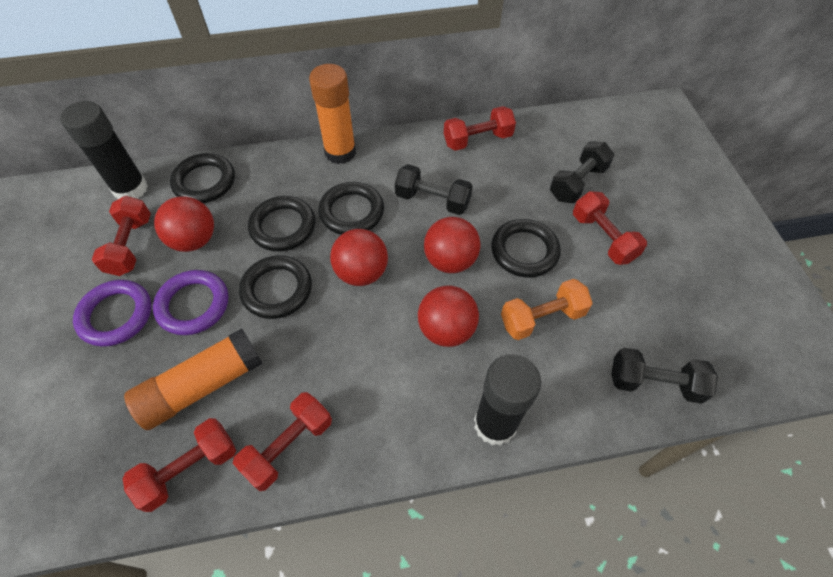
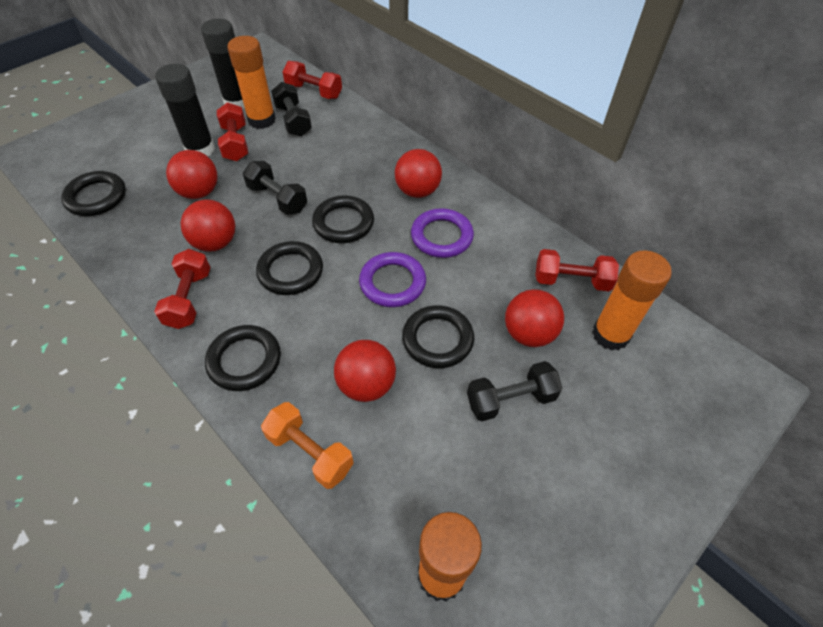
orange glue stick: [124,328,263,430] [309,64,356,164] = 2 -> [227,36,276,129] [418,512,482,602] [592,250,672,351] = 3
red ball: [154,196,214,252] [330,229,388,286] [418,285,479,347] [424,217,480,273] = 4 -> [166,150,217,199] [180,199,235,252] [334,340,396,402] [395,149,442,198] [505,289,564,347] = 5
red dumbbell: [92,196,151,276] [123,418,236,512] [233,392,332,491] [444,106,516,151] [573,191,647,265] = 5 -> [154,249,210,329] [217,102,248,161] [283,61,342,99] [536,249,619,291] = 4

